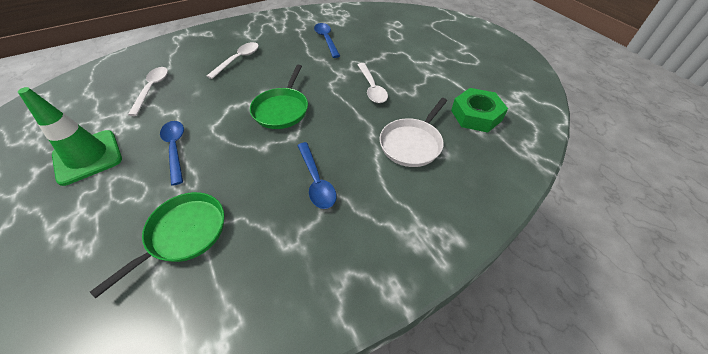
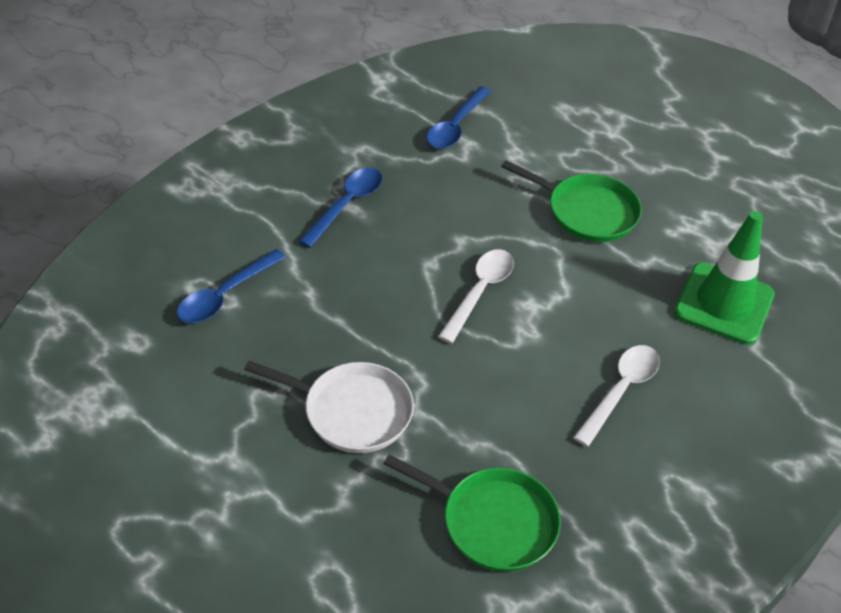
green nut: [451,88,508,133] = 1 -> none = 0
white spoon: [128,67,168,116] [207,42,259,79] [358,63,388,103] = 3 -> [438,249,514,344] [573,345,660,447] = 2

